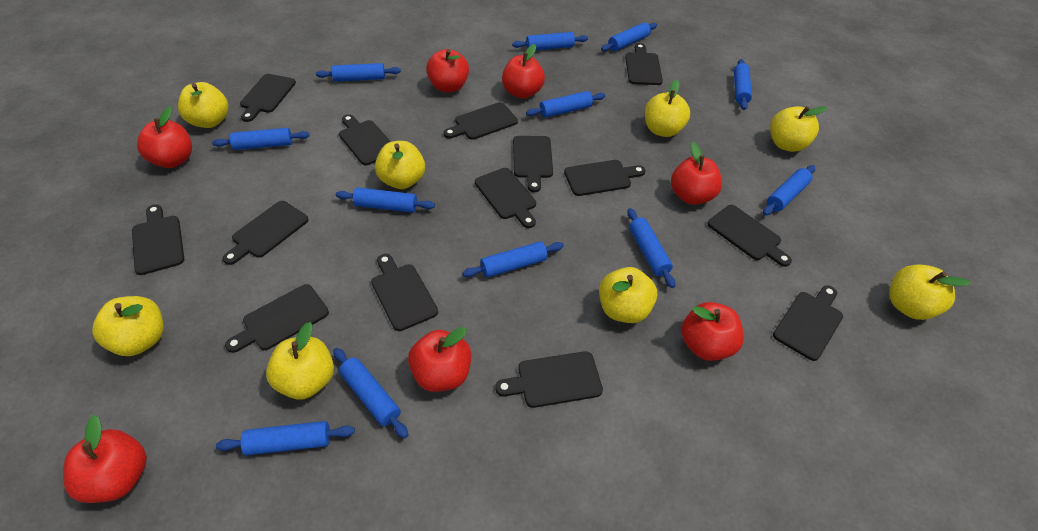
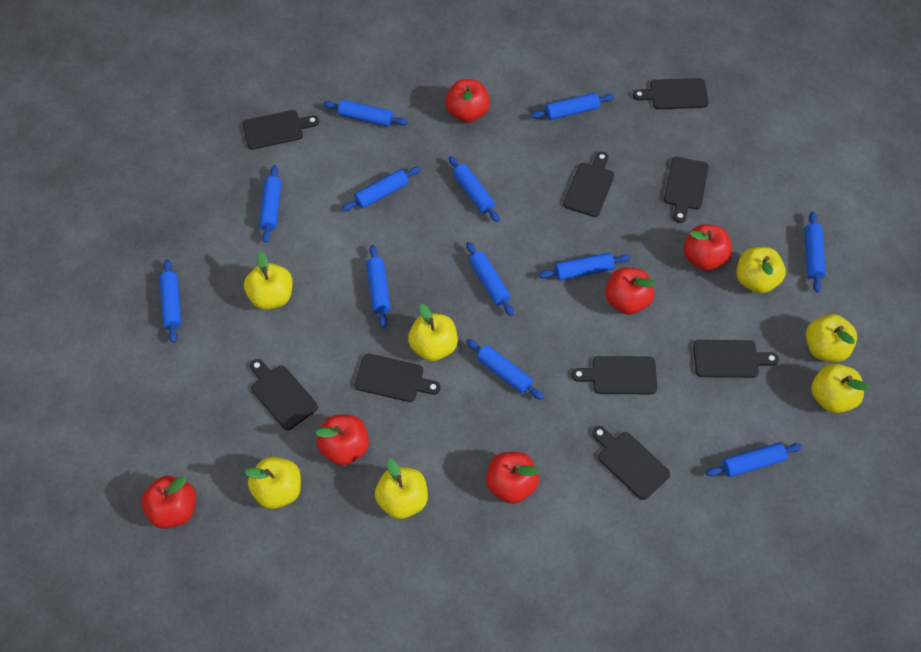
black cutting board: [132,204,184,275] [222,201,308,265] [225,284,329,353] [240,74,296,122] [339,114,391,165] [371,254,438,331] [443,102,518,140] [475,168,536,228] [495,351,603,408] [513,136,553,192] [564,160,646,196] [625,43,663,85] [707,205,792,267] [773,285,843,361] = 14 -> [242,110,319,149] [250,359,318,430] [354,354,441,402] [563,152,614,217] [571,356,657,394] [592,426,670,500] [633,78,709,109] [664,157,709,223] [693,340,779,378] = 9
red apple: [63,415,147,503] [137,107,192,168] [408,327,471,392] [426,49,469,92] [502,44,545,99] [671,142,722,205] [681,302,744,361] = 7 -> [141,476,196,529] [315,415,369,465] [445,79,490,123] [486,452,539,504] [605,268,656,315] [684,224,732,270] = 6
yellow apple: [92,296,163,356] [178,82,229,128] [266,322,334,400] [375,141,425,189] [599,267,657,323] [645,79,690,137] [770,106,827,152] [890,265,971,320] = 8 -> [244,251,293,310] [245,457,301,509] [375,459,428,519] [408,304,458,361] [736,247,786,294] [806,314,857,362] [811,364,869,413] = 7

